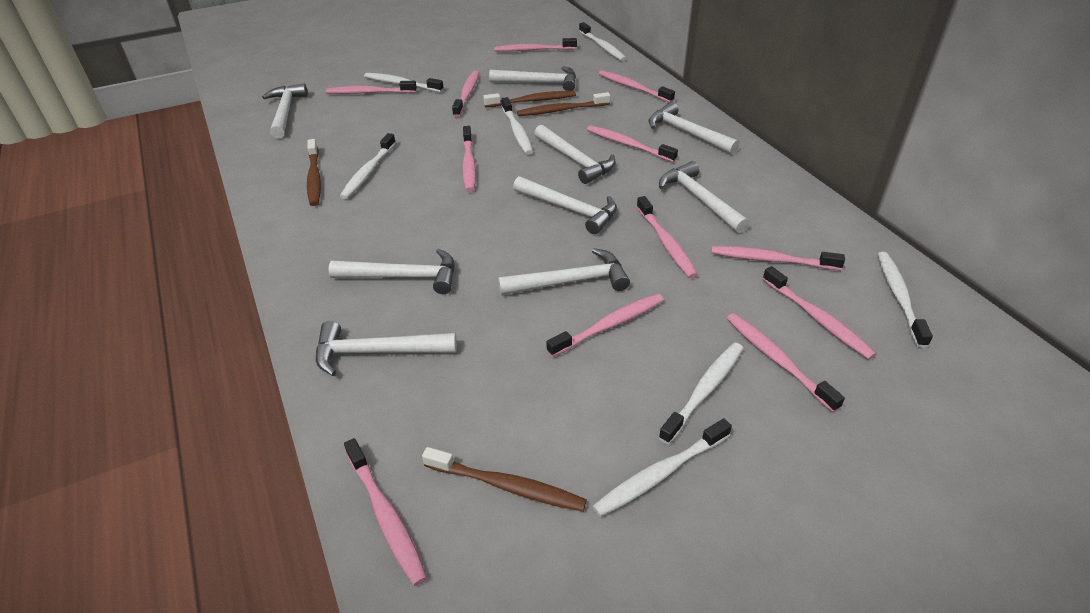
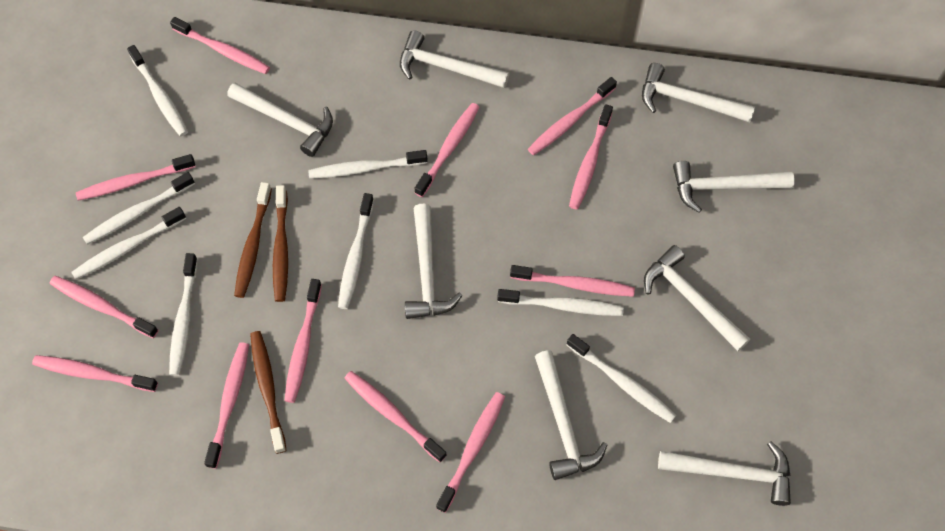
brown toothbrush: [307,139,321,206] [422,447,587,512] [483,91,576,107] [517,92,610,116] = 4 -> [234,182,272,298] [250,331,287,454] [273,185,288,302] = 3
white hammer: [262,84,308,139] [316,321,457,376] [329,249,455,294] [489,66,576,91] [498,248,630,295] [513,176,617,234] [534,125,615,184] [648,102,739,154] [659,161,750,233] = 9 -> [227,83,333,157] [400,30,509,88] [405,204,462,319] [535,350,607,480] [642,63,755,123] [644,245,750,351] [658,441,791,506] [673,161,795,213] = 8
white toothbrush: [340,133,396,199] [364,73,444,92] [502,97,533,155] [579,22,627,61] [592,418,732,517] [659,342,744,445] [878,252,933,348] = 7 -> [71,207,186,279] [83,172,195,245] [127,45,188,136] [169,253,198,376] [308,150,428,179] [338,193,374,309] [497,289,624,316] [567,334,676,423] = 8

